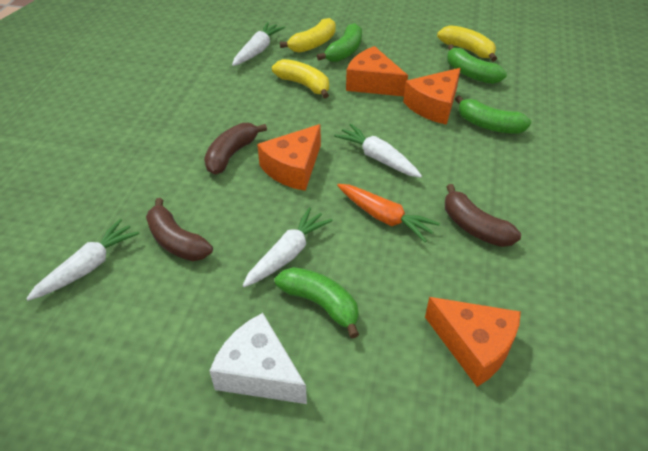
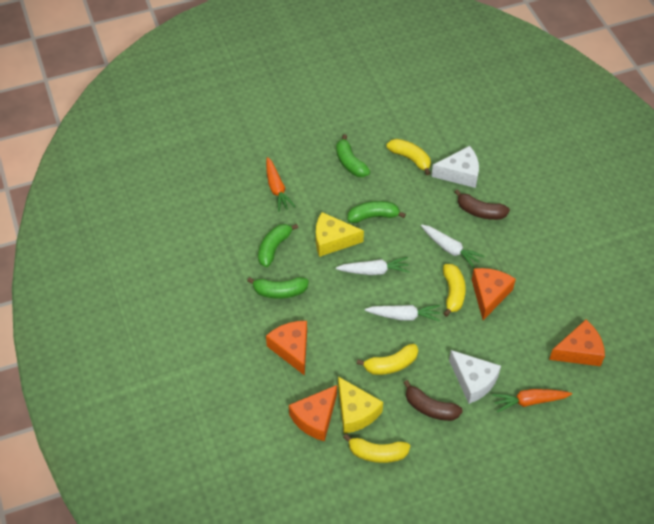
brown banana: [146,198,213,261] [204,123,267,174] [445,184,521,247] = 3 -> [403,380,463,421] [455,189,510,220] = 2
orange carrot: [337,184,440,242] = 1 -> [266,157,296,212] [492,389,572,412] = 2
white carrot: [26,219,140,301] [232,22,286,66] [242,207,333,287] [334,124,422,178] = 4 -> [336,257,410,275] [365,305,440,322] [421,224,485,268] = 3
white cheese: [210,313,307,404] = 1 -> [431,146,479,188] [449,350,501,404] = 2
yellow banana: [272,59,329,99] [280,18,336,53] [437,25,497,62] = 3 -> [343,434,410,463] [357,344,418,375] [386,139,431,175] [443,264,466,317] = 4
yellow cheese: none = 0 -> [316,212,364,257] [338,376,383,434] = 2

